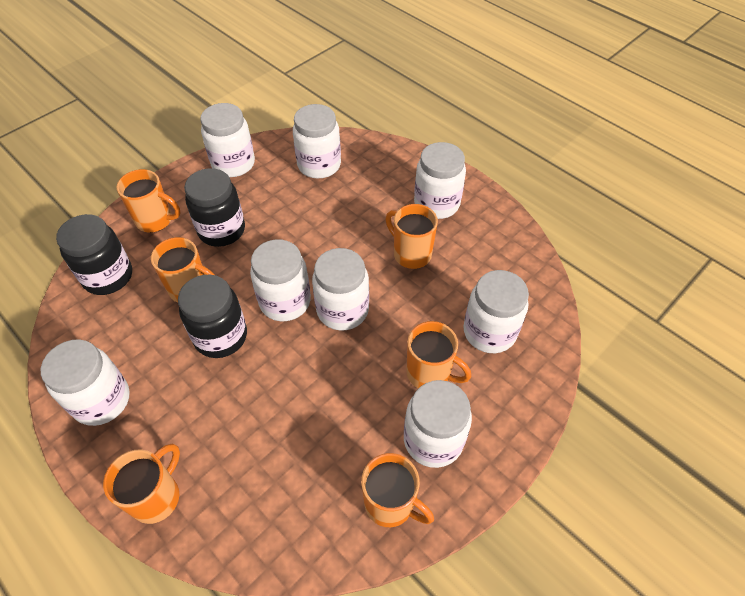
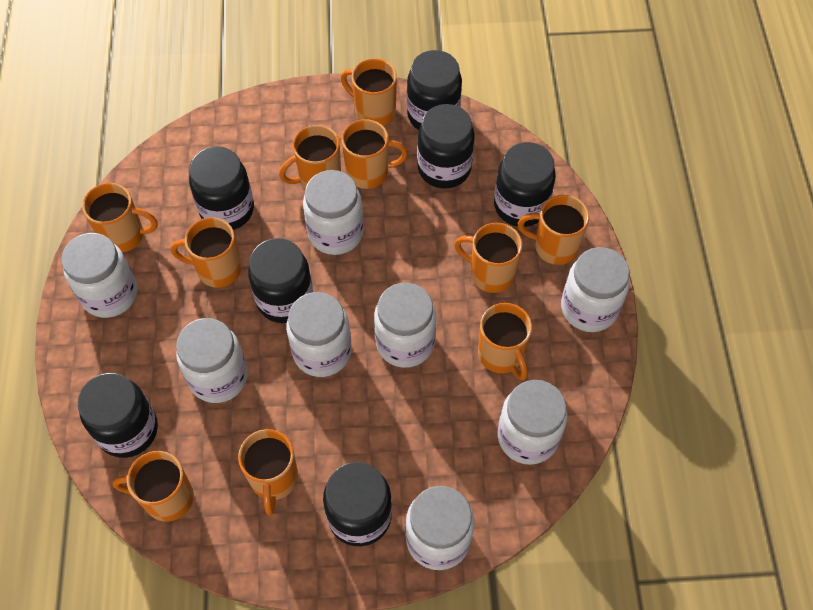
black jar: [56,214,132,295] [178,275,247,358] [184,168,245,247] = 3 -> [78,373,158,458] [189,146,254,230] [248,238,313,323] [323,462,392,546] [407,50,462,130] [417,104,475,189] [494,142,556,227] = 7
orange mug: [103,444,180,524] [117,169,181,233] [151,237,215,303] [361,453,434,527] [386,204,438,269] [406,321,471,388] = 6 -> [82,183,158,253] [112,451,194,522] [171,217,241,288] [238,429,298,515] [279,125,341,189] [341,59,397,126] [341,119,408,189] [454,223,522,293] [478,303,532,380] [518,195,589,265] = 10

